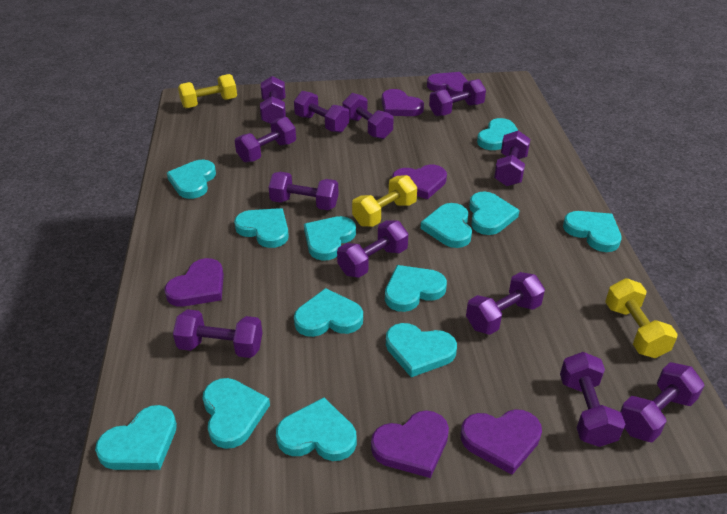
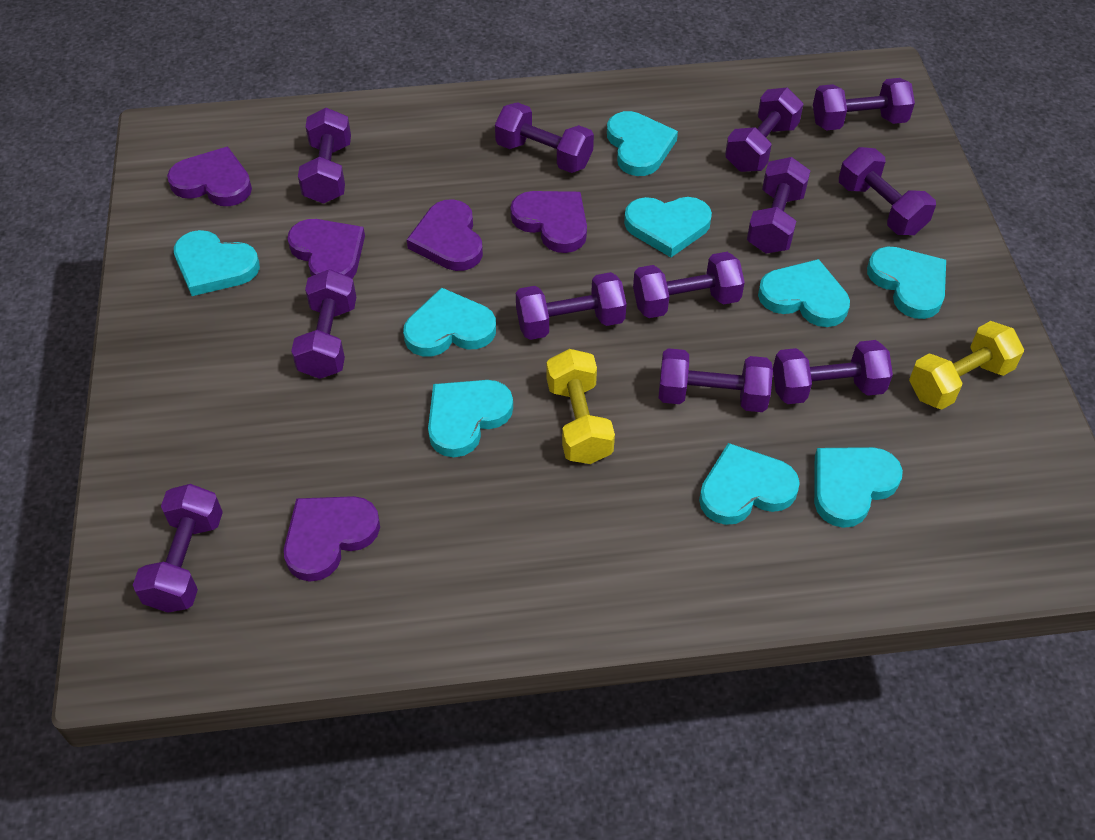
purple heart: [164,258,224,307] [371,410,449,478] [382,89,424,116] [392,165,447,199] [427,72,468,96] [461,409,542,475] = 6 -> [167,147,252,206] [284,496,380,582] [287,219,365,279] [407,199,483,271] [510,191,587,253] = 5
turquoise heart: [95,405,177,470] [167,160,216,199] [202,378,270,449] [234,208,289,248] [276,397,357,461] [294,288,363,337] [304,216,356,261] [385,265,447,312] [386,323,457,377] [421,203,472,248] [469,191,520,235] [477,118,518,150] [563,211,621,252] = 13 -> [174,230,260,296] [403,287,496,357] [428,380,513,457] [607,111,678,176] [624,197,712,257] [699,443,800,525] [758,259,850,327] [814,447,903,528] [867,246,946,319] = 9
yellow dumbbell: [178,74,237,108] [352,175,417,227] [605,278,678,358] = 3 -> [547,349,615,464] [909,321,1024,410] = 2

